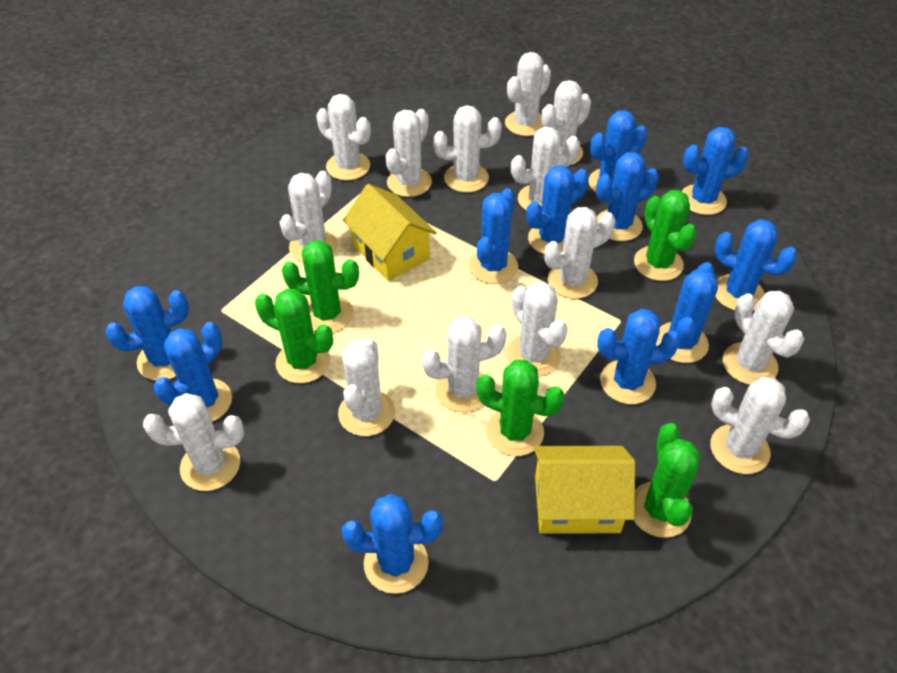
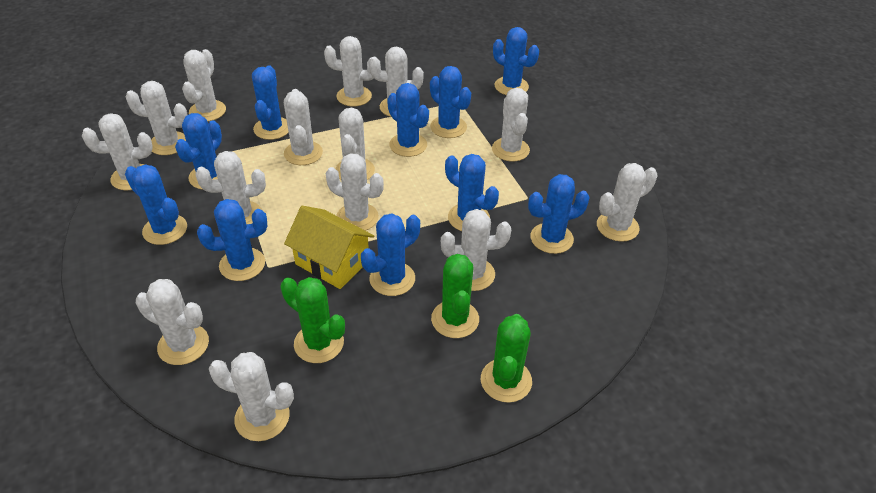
blue cactus: [105,286,189,381] [153,322,232,422] [342,494,443,594] [469,188,518,284] [526,165,589,254] [588,110,647,192] [596,152,659,241] [597,309,681,404] [656,262,718,363] [682,127,749,215] [714,219,798,311] = 11 -> [125,164,187,245] [175,113,222,190] [197,199,267,281] [252,65,289,140] [361,213,420,296] [387,83,429,157] [430,66,471,138] [445,154,499,231] [493,27,539,95] [528,174,590,254] = 10
green cactus: [255,289,333,383] [282,240,359,333] [476,360,565,456] [634,190,697,281] [634,423,701,538] = 5 -> [281,277,345,363] [431,254,479,338] [481,314,532,403] = 3
yellow house: [343,184,437,281] [533,446,635,534] = 2 -> [284,206,374,289] = 1

